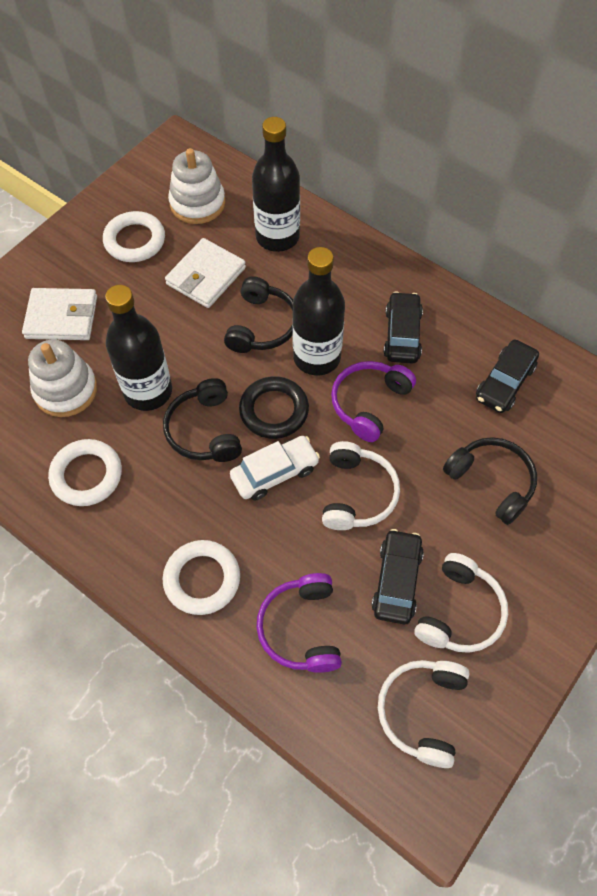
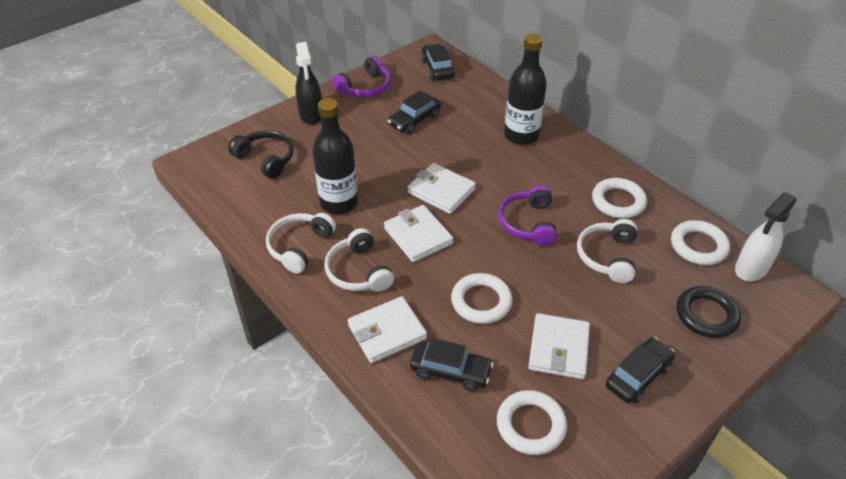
black bottle: [105,285,172,411] [252,117,300,252] [292,247,345,375] = 3 -> [312,98,358,214] [504,34,547,145] = 2
black car: [372,529,424,624] [384,291,423,364] [476,340,539,413] = 3 -> [387,90,441,134] [410,338,493,392] [421,44,455,81] [606,337,675,403] = 4
black headphones: [163,378,242,462] [224,276,293,353] [443,437,537,525] = 3 -> [228,130,293,179] = 1
black spray bottle: none = 0 -> [295,42,322,125] = 1
white car: [230,436,320,501] = 1 -> none = 0
white ring: [48,439,122,506] [103,211,165,262] [163,540,240,615] = 3 -> [451,273,513,324] [497,390,567,455] [592,178,647,218] [671,220,730,265] = 4
white spray bottle: none = 0 -> [735,192,797,281] = 1
white stacking toy: [28,340,97,417] [168,148,225,224] = 2 -> none = 0
white wallet: [22,288,97,340] [165,238,246,308] = 2 -> [348,296,427,363] [384,205,453,262] [407,163,476,214] [528,313,590,379] = 4

